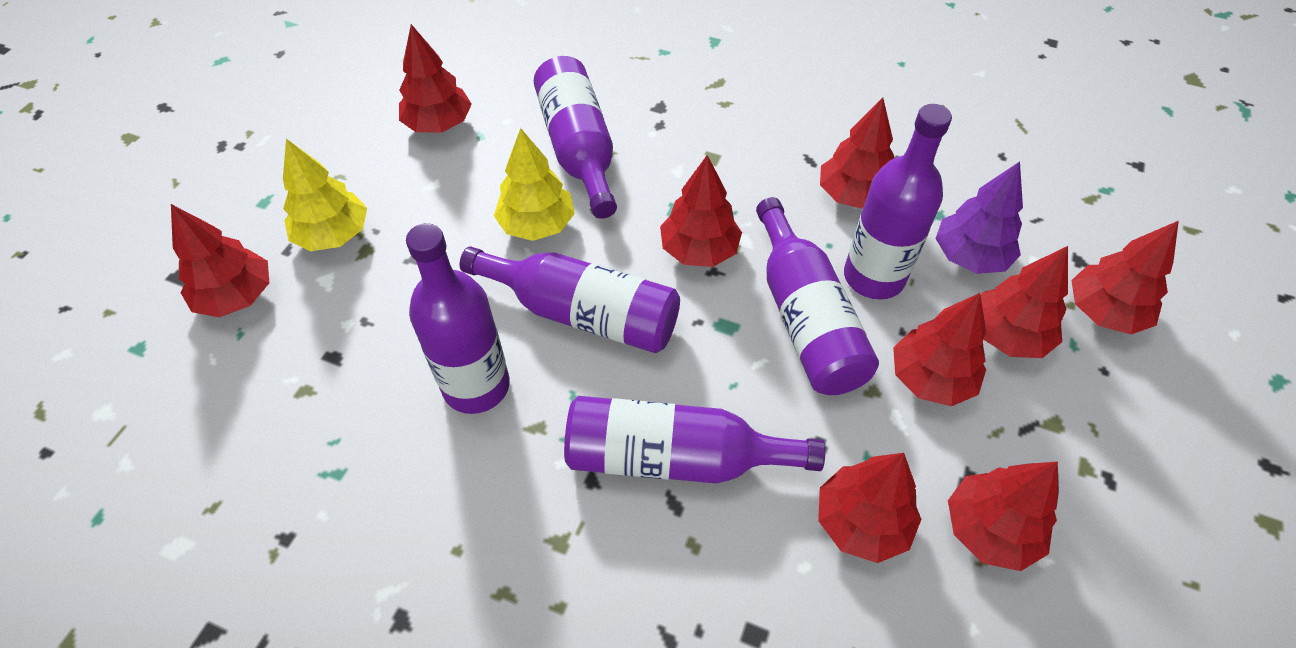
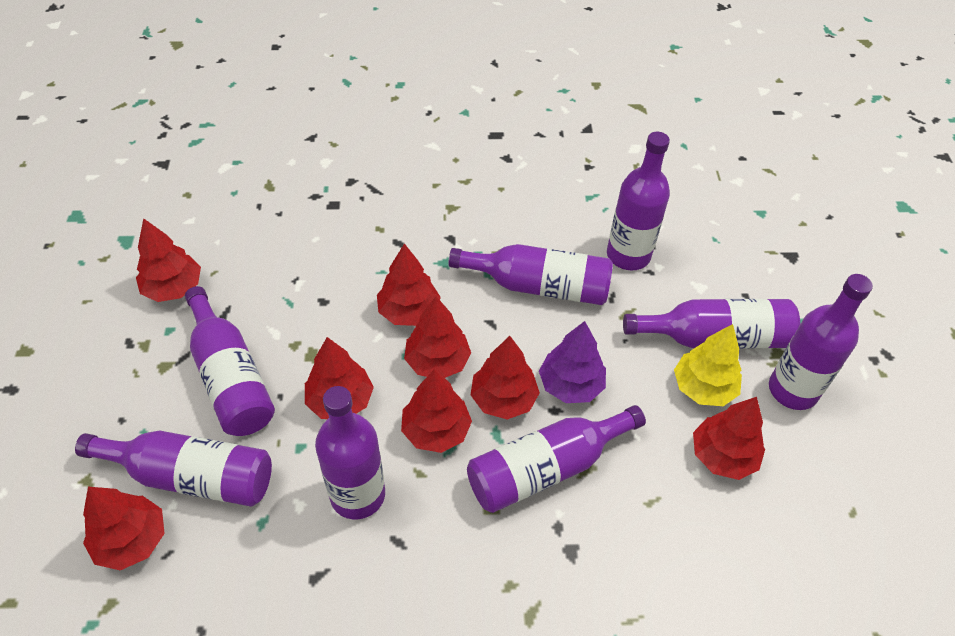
purple bottle: [406,223,510,414] [460,246,680,353] [534,56,617,219] [564,396,825,484] [756,197,879,395] [844,104,952,299] = 6 -> [75,431,272,507] [185,286,275,436] [315,386,385,520] [449,244,613,305] [467,405,646,513] [607,132,670,270] [623,299,800,349] [769,274,873,410] = 8
red tree: [171,204,269,317] [399,24,472,133] [660,155,742,267] [818,453,921,563] [820,98,894,209] [893,293,986,406] [948,461,1059,571] [981,246,1068,358] [1071,221,1179,334] = 9 -> [83,487,165,570] [136,218,201,302] [305,337,374,419] [377,243,441,326] [401,369,472,453] [404,296,471,378] [471,336,540,420] [693,397,765,480] = 8
yellow tree: [283,139,367,251] [494,128,575,241] = 2 -> [674,324,742,406] = 1

